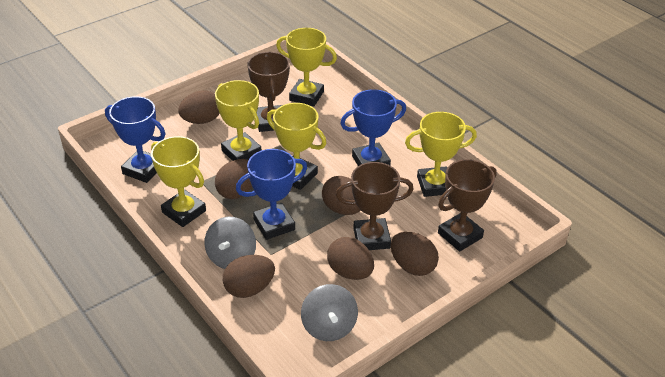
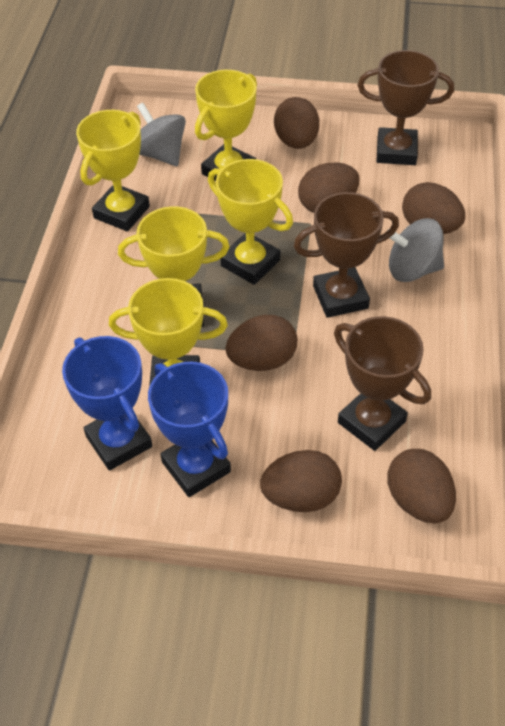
blue trophy: [105,96,165,183] [236,149,307,240] [340,89,406,166] = 3 -> [62,336,152,470] [148,362,231,497] = 2

